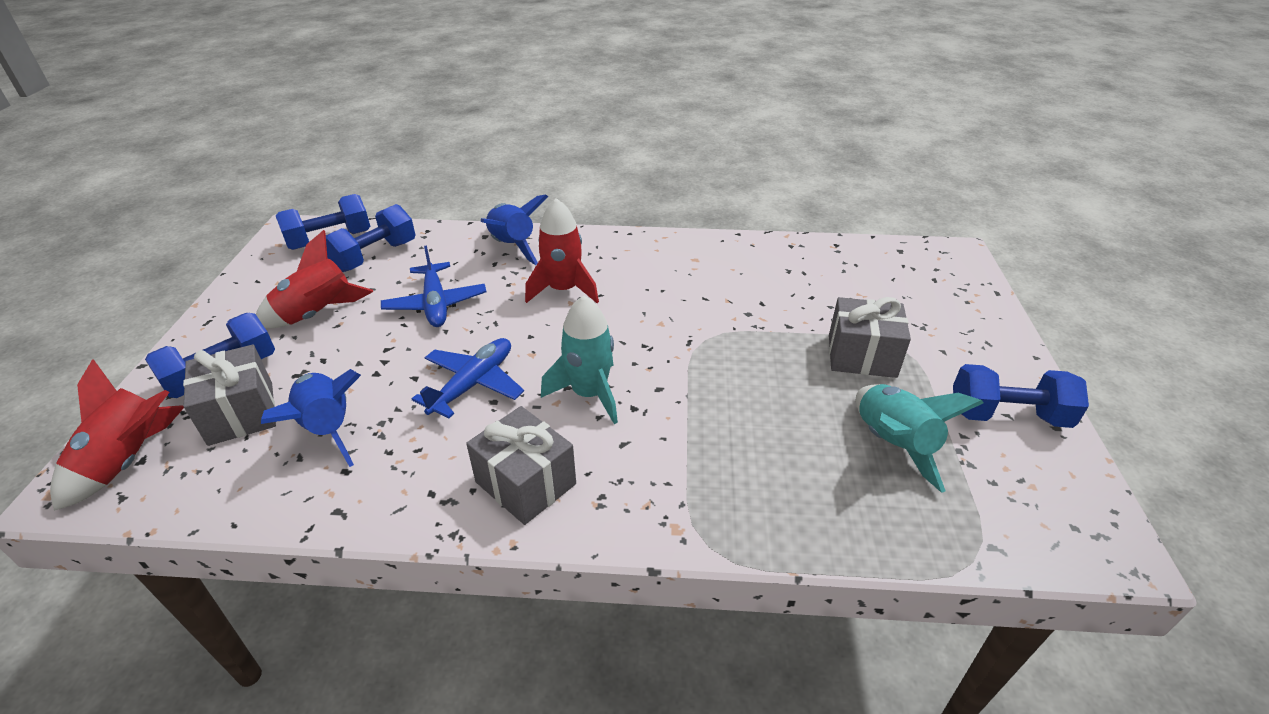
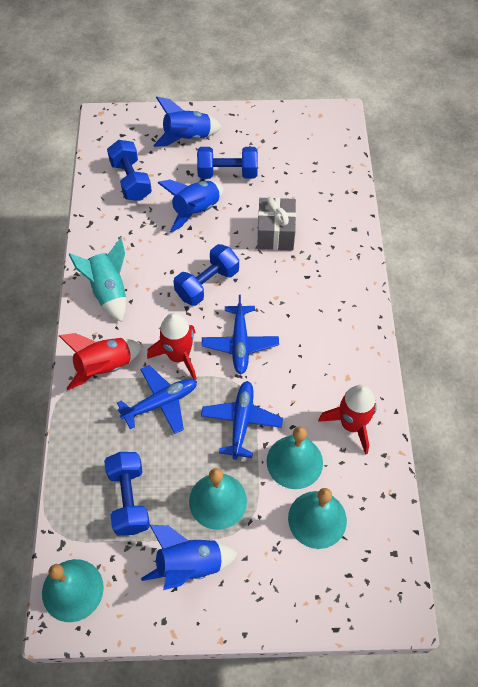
blue plane: [381,246,486,327] [412,338,524,419] = 2 -> [117,365,197,434] [201,381,283,460] [202,295,279,374] = 3
blue rocket: [261,369,361,467] [481,195,548,265] = 2 -> [141,525,238,590] [153,97,222,147] [158,180,224,233] = 3
grey gift: [183,345,276,446] [466,406,576,525] [829,297,911,378] = 3 -> [257,197,296,251] = 1
turquoise bell: none = 0 -> [42,559,104,622] [189,468,247,530] [267,426,323,489] [288,488,347,549] = 4
turquoise rocket: [541,295,618,424] [856,384,984,493] = 2 -> [68,238,126,322] = 1

